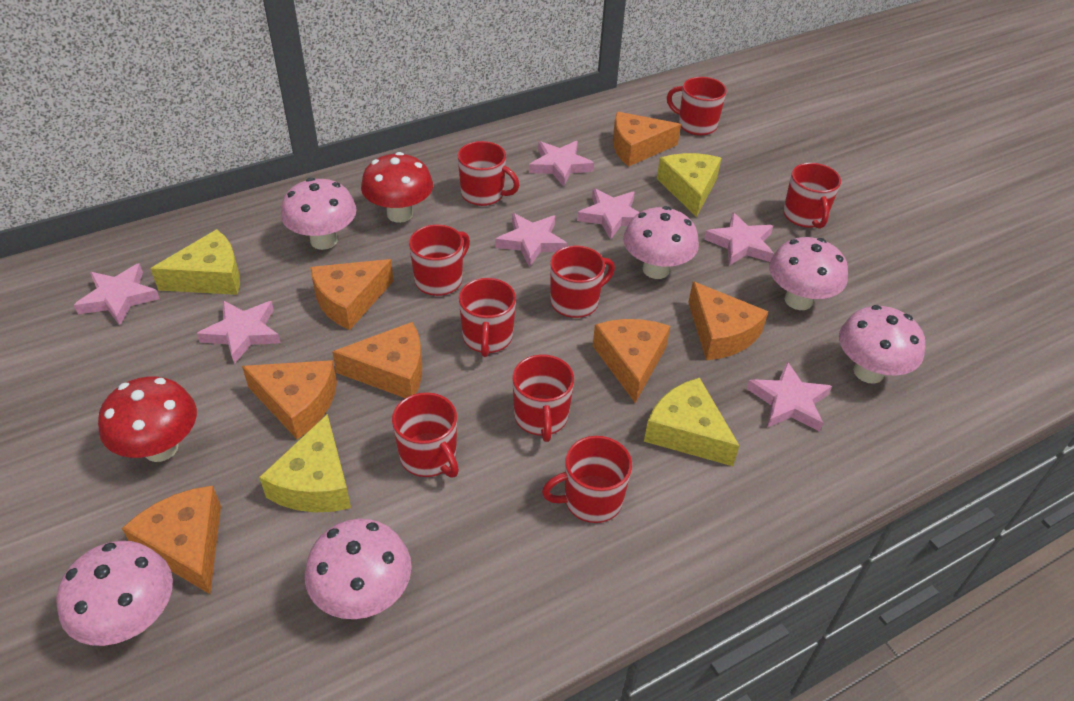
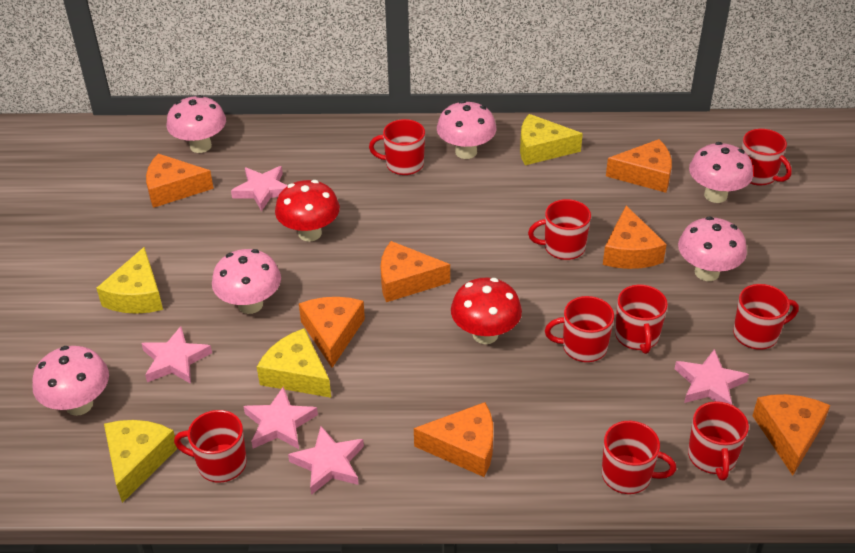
pink star: [74,263,160,325] [197,301,281,364] [495,213,567,267] [529,141,594,187] [577,188,640,240] [704,212,774,266] [747,361,832,432] = 7 -> [141,326,212,384] [231,166,288,211] [243,387,318,449] [288,426,364,495] [674,349,749,405] = 5

